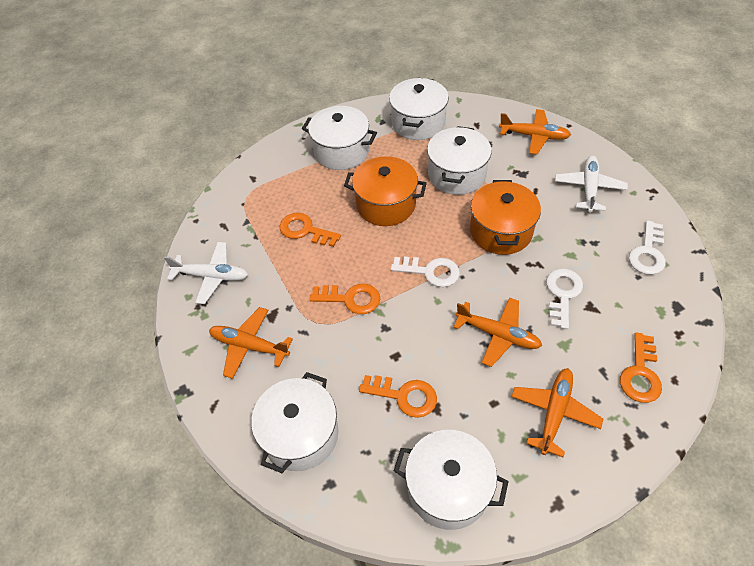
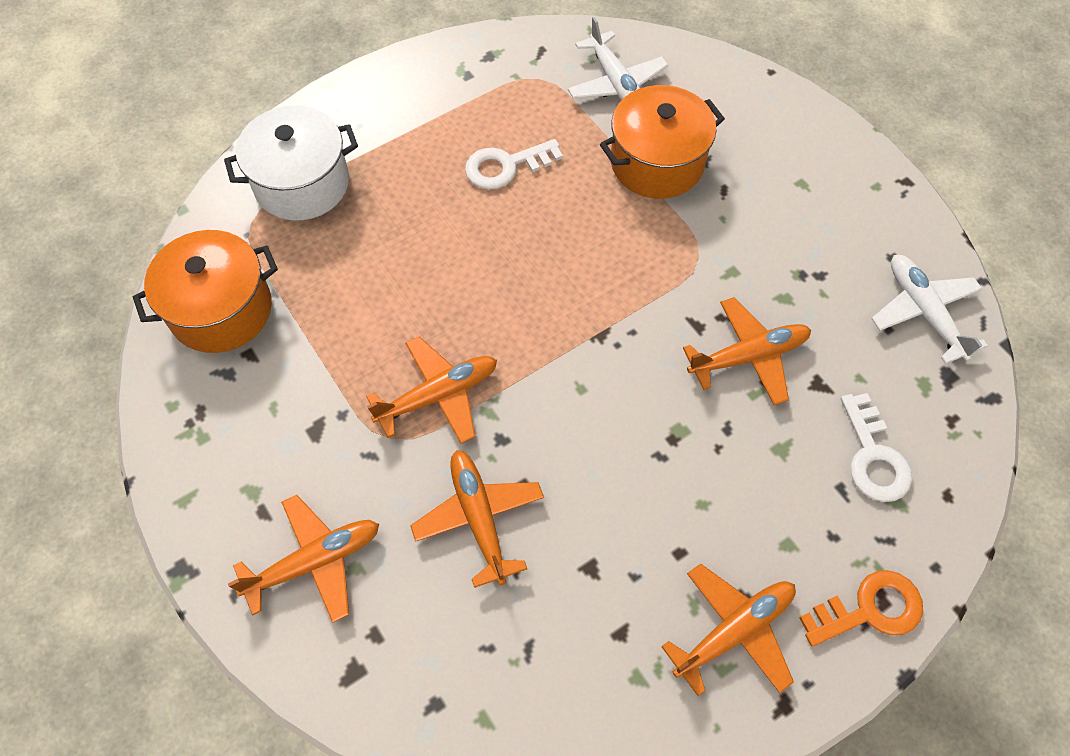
orange key: [280,213,341,247] [310,284,380,314] [359,375,437,418] [620,332,662,403] = 4 -> [799,570,923,647] = 1
orange plane: [209,307,293,379] [453,297,542,367] [499,109,571,154] [511,368,603,457] = 4 -> [228,495,379,623] [366,337,497,444] [410,450,544,588] [661,564,796,696] [683,297,811,405] = 5
white key: [391,257,460,287] [546,268,583,329] [629,221,666,275] = 3 -> [465,139,563,190] [841,393,912,502] = 2
white pot: [251,372,338,473] [302,106,377,170] [389,78,449,140] [394,430,509,530] [427,126,492,195] = 5 -> [224,105,358,221] = 1

